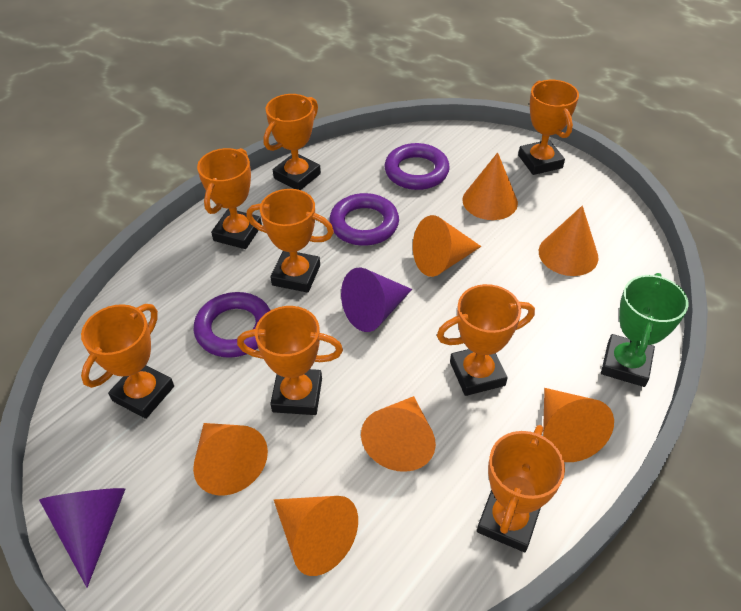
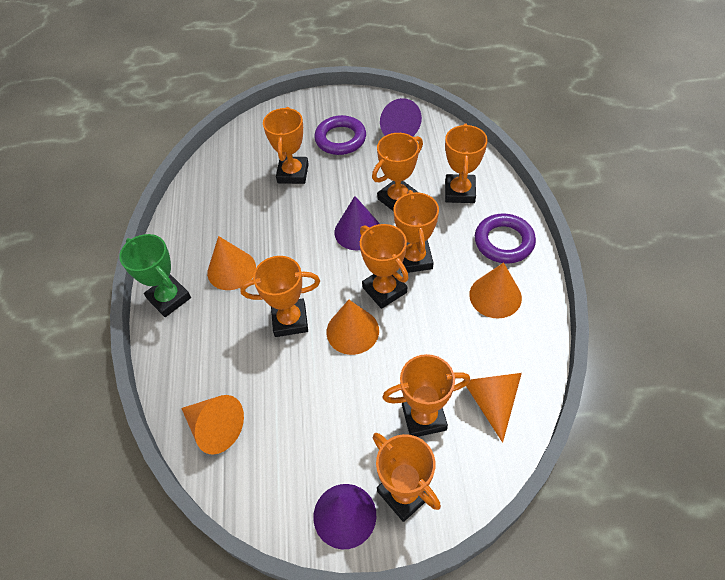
orange cone: [193,423,268,496] [274,496,358,576] [361,396,436,472] [413,215,481,277] [463,152,518,220] [539,206,599,276] [543,388,614,462] = 7 -> [181,395,244,455] [207,236,256,290] [326,300,379,355] [466,373,522,443] [469,262,522,318] = 5
purple cone: [39,488,125,587] [341,267,412,332] = 2 -> [313,484,376,549] [334,196,379,250] [380,98,422,136] = 3
purple ring: [194,292,271,358] [329,193,399,246] [385,143,450,190] = 3 -> [314,115,366,155] [475,214,536,263] = 2

